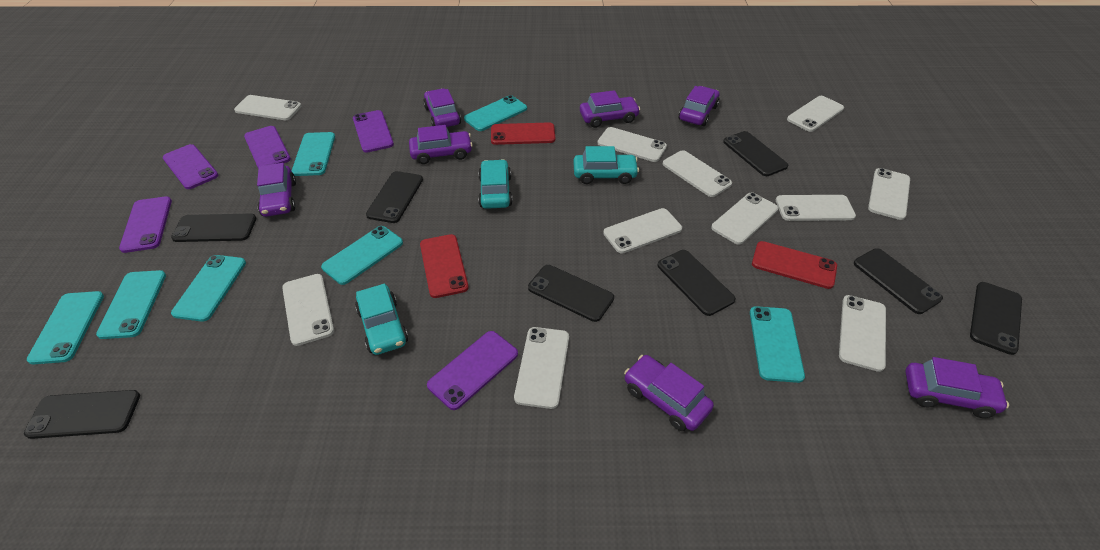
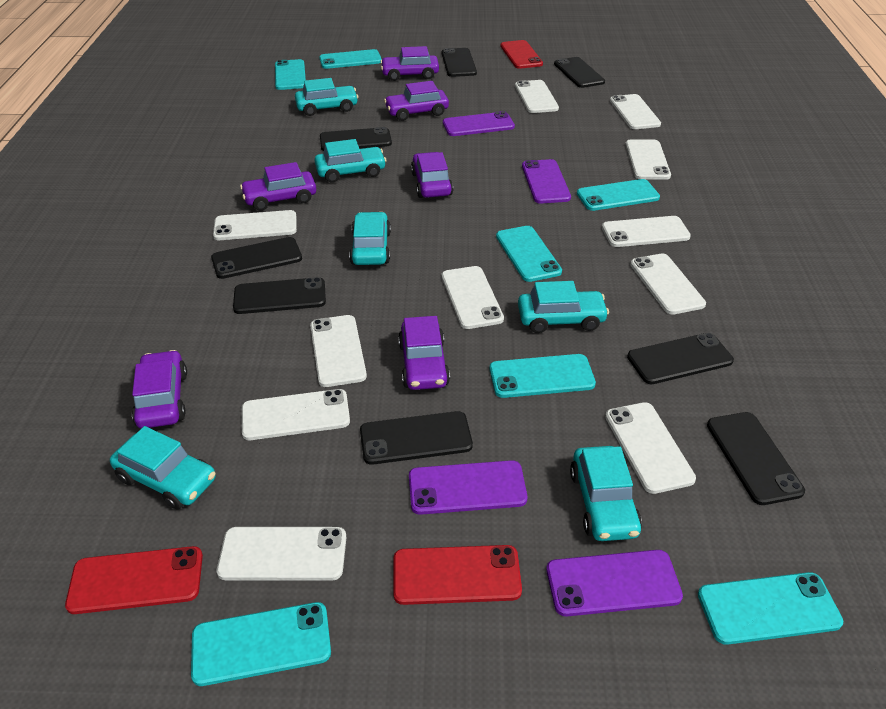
purple car: [257,163,296,217] [409,125,473,164] [423,88,461,127] [580,90,640,128] [624,355,714,431] [679,86,719,126] [905,357,1009,418] = 7 -> [132,350,187,428] [240,162,316,211] [380,46,439,81] [384,81,449,121] [398,316,450,390] [411,152,453,198] = 6
purple phone: [119,196,172,253] [163,144,218,189] [244,126,291,168] [353,110,394,153] [427,331,518,410] = 5 -> [409,460,527,515] [443,111,515,136] [522,159,571,203] [546,550,683,616] = 4
turquoise car: [355,284,408,355] [478,159,513,209] [573,146,639,184] = 3 -> [110,426,216,510] [295,78,358,116] [315,139,386,183] [349,212,391,265] [518,281,609,333] [570,446,642,541] = 6

